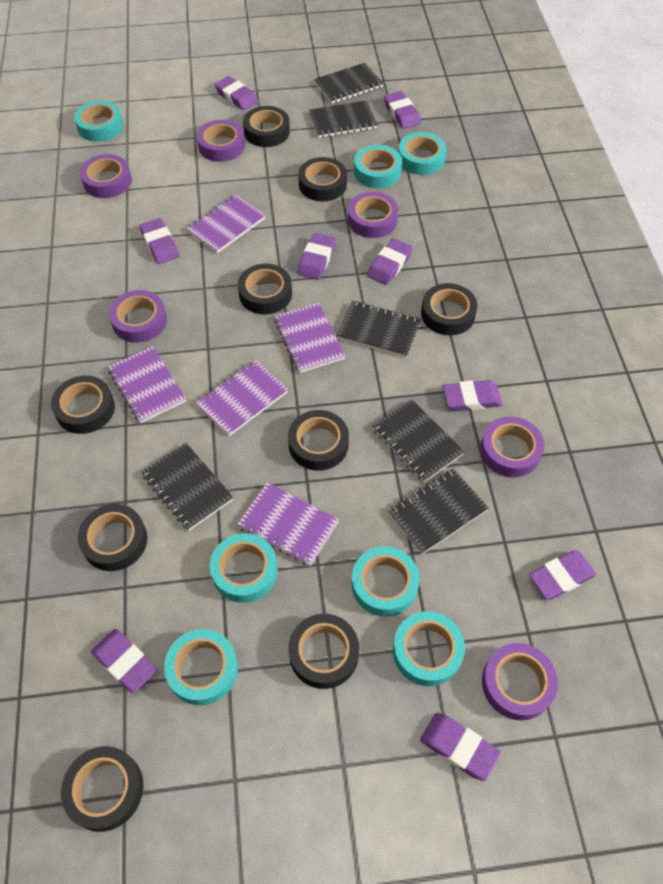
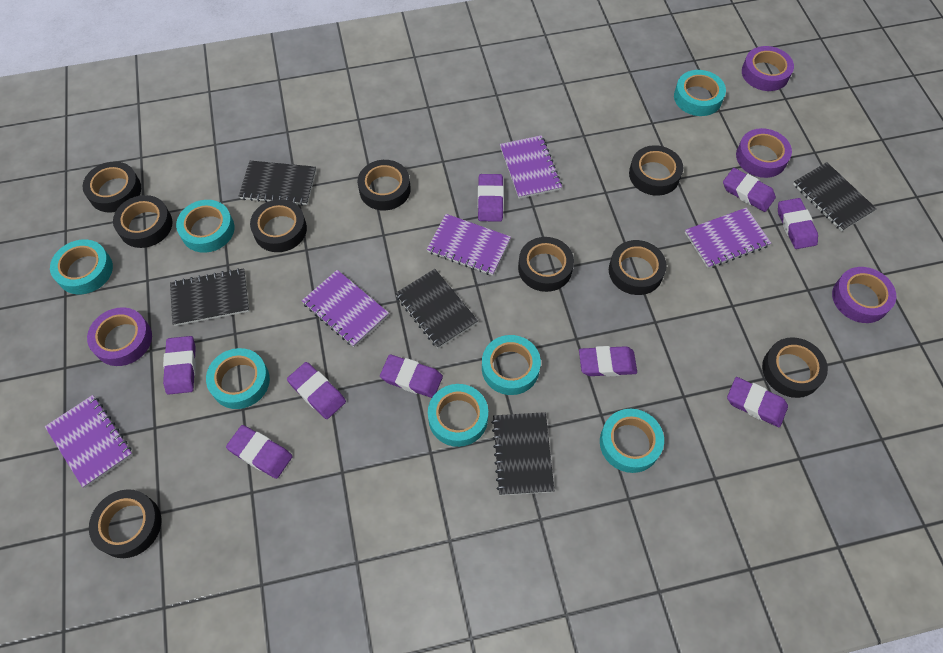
black notebook: [141,442,233,531] [309,100,378,138] [314,63,384,104] [336,301,421,358] [372,399,464,482] [388,469,489,554] = 6 -> [170,268,249,326] [239,161,316,206] [395,269,478,348] [491,412,554,495] [793,162,877,231] = 5
purple tape: [80,154,132,198] [109,290,167,343] [197,120,245,162] [348,192,398,238] [480,416,544,477] [482,643,558,721] = 6 -> [87,307,152,366] [736,128,792,178] [742,46,794,91] [832,267,896,323] = 4

